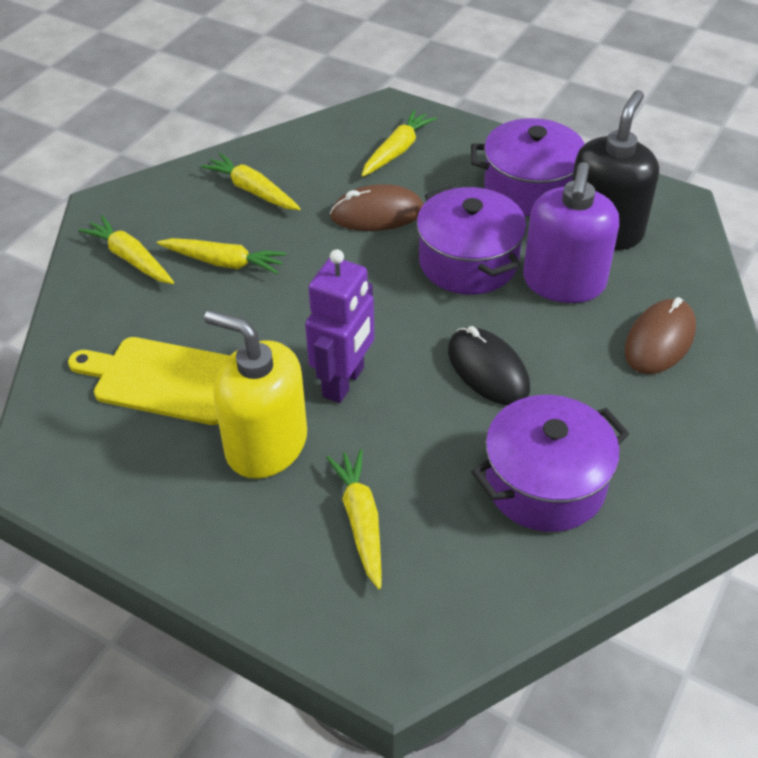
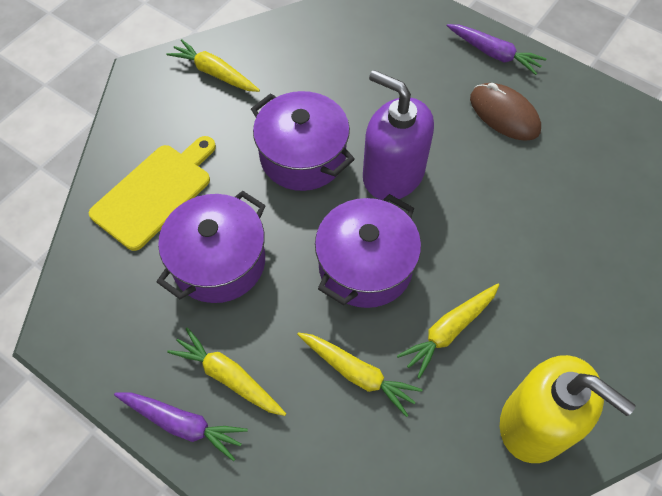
black mouse: [448,326,530,405] = 1 -> none = 0
black soap dispenser: [572,90,659,250] = 1 -> none = 0
brown mouse: [330,184,424,231] [625,297,696,374] = 2 -> [470,83,541,141] = 1
purple carrot: none = 0 -> [114,392,248,461] [447,24,546,75] = 2
purple robot: [305,249,374,403] = 1 -> none = 0
yellow carrot: [79,215,174,284] [157,238,287,274] [201,153,301,210] [326,449,382,589] [361,110,437,177] = 5 -> [167,39,260,92] [167,328,286,416] [297,332,423,417] [397,283,499,379] = 4

